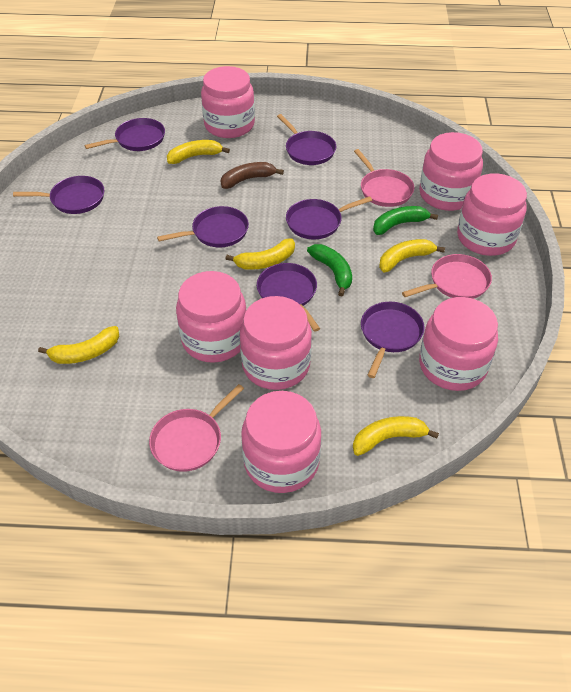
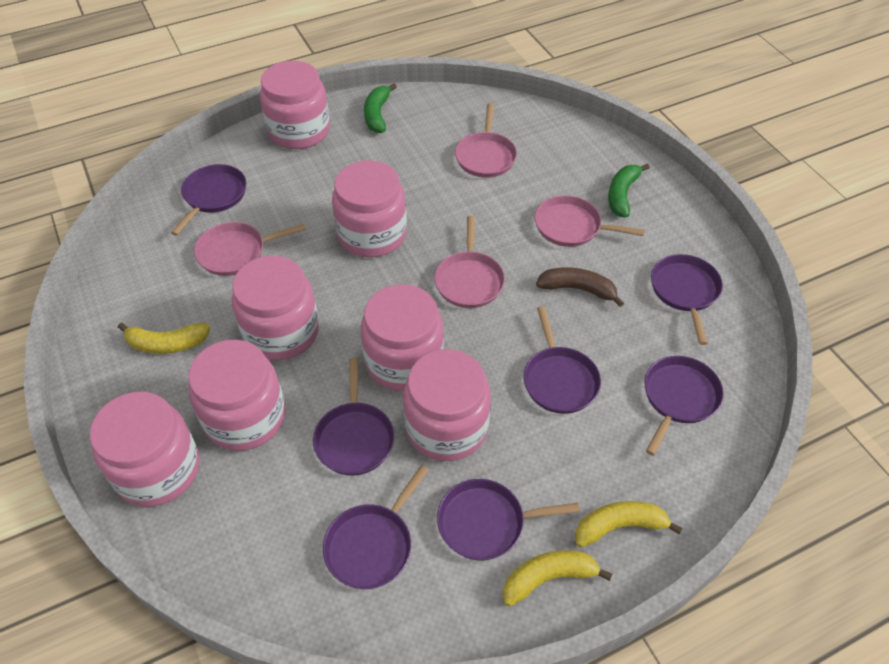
pink pan: [149,384,244,472] [354,149,414,207] [402,254,492,299] = 3 -> [194,222,306,276] [434,216,505,308] [455,103,517,178] [535,195,645,247] = 4
yellow banana: [38,326,119,364] [167,140,230,164] [225,238,295,270] [353,416,439,456] [379,239,445,272] = 5 -> [118,323,210,354] [503,550,612,606] [575,501,683,547] = 3

